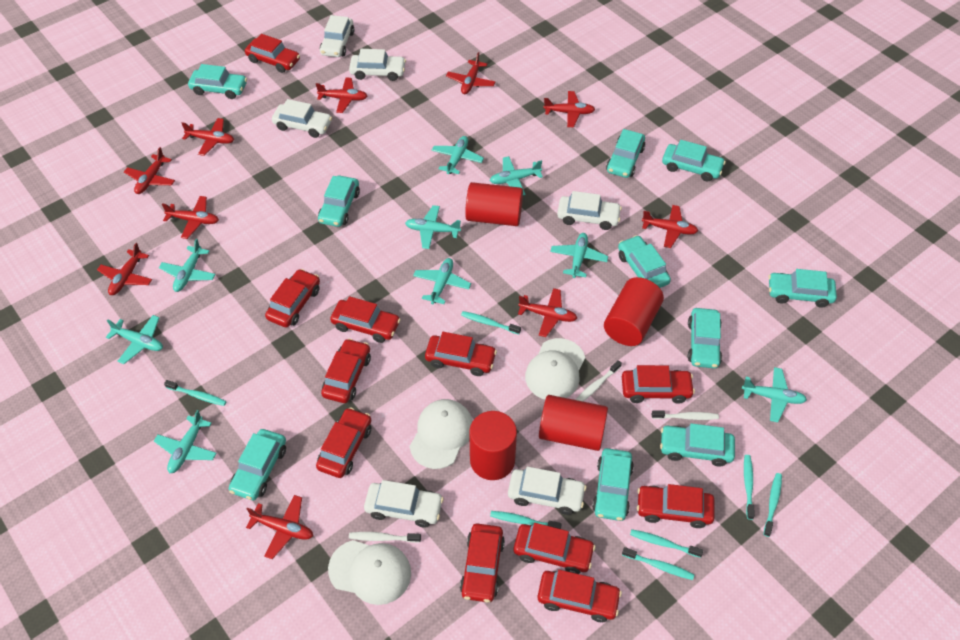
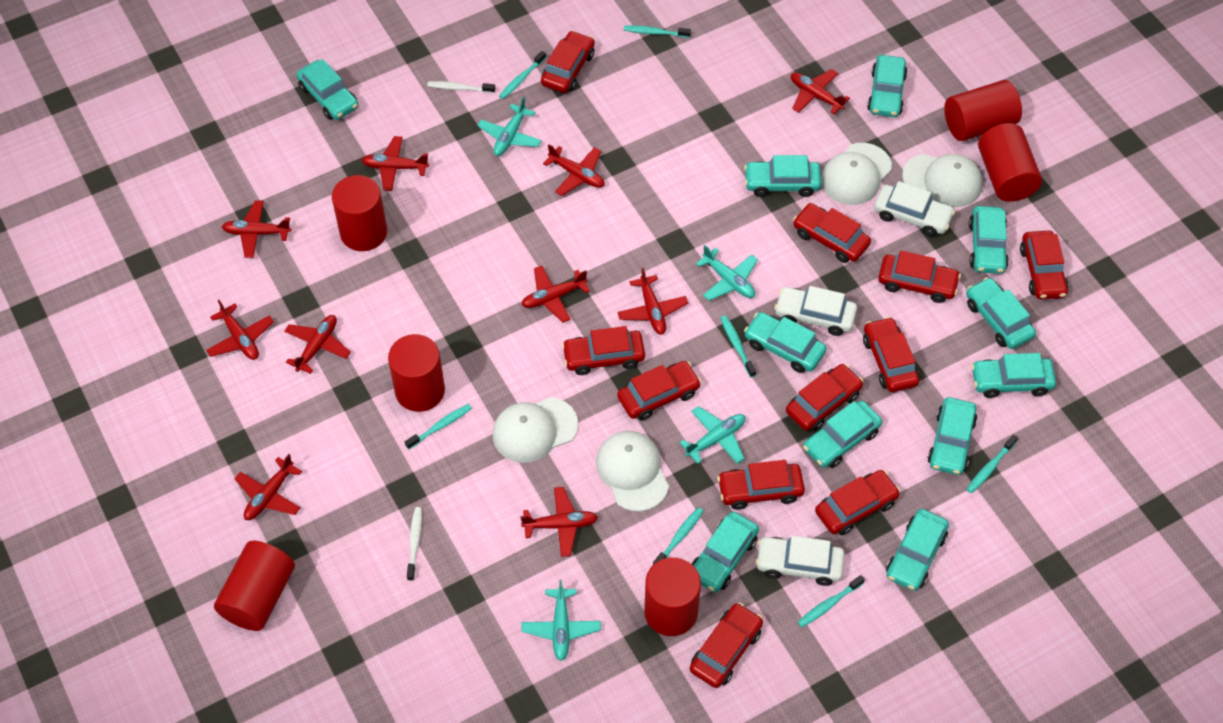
red cylinder: [465,182,523,226] [469,411,517,480] [539,395,608,451] [604,277,664,346] = 4 -> [214,541,295,631] [332,175,387,251] [388,334,445,412] [644,557,701,636] [944,80,1022,141] [978,123,1042,202] = 6
turquoise car: [188,64,247,99] [229,429,286,500] [318,176,360,227] [592,448,634,521] [606,129,645,178] [618,235,671,288] [660,423,735,467] [662,140,726,182] [688,308,722,368] [768,269,837,308] = 10 -> [296,59,359,120] [692,512,759,593] [744,155,821,197] [744,312,826,373] [803,401,882,468] [867,55,907,117] [886,509,949,591] [927,397,977,475] [966,277,1036,349] [969,206,1009,274] [971,353,1056,398] = 11
turquoise plane: [106,315,163,364] [154,410,216,473] [159,239,216,292] [405,205,461,249] [413,258,471,304] [431,136,484,174] [490,156,543,195] [550,233,608,278] [742,367,807,422] = 9 -> [477,97,542,156] [521,579,601,661] [679,406,746,464] [696,245,758,301] = 4
white cap: [328,540,411,605] [410,399,472,469] [525,338,585,399] = 3 -> [493,397,578,463] [596,431,669,511] [821,143,892,205] [902,154,983,207] = 4
white car: [272,99,332,138] [320,15,354,57] [349,49,406,81] [364,480,443,528] [508,467,586,515] [557,191,622,230] = 6 -> [756,536,845,586] [774,286,857,336] [874,181,955,237] = 3
white toothbrush: [349,532,421,543] [576,360,622,401] [652,410,719,420] = 3 -> [407,507,422,581] [427,81,496,93] = 2

